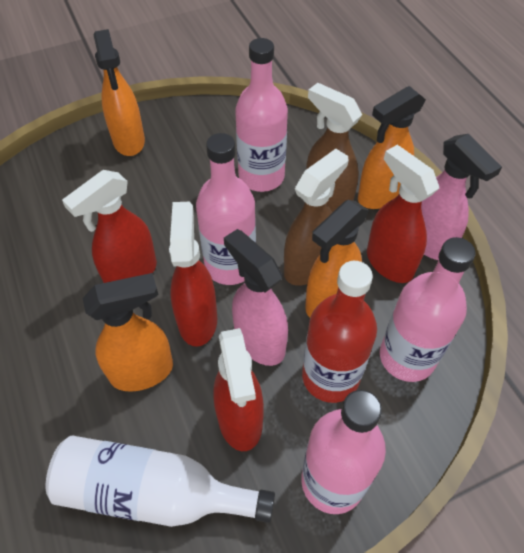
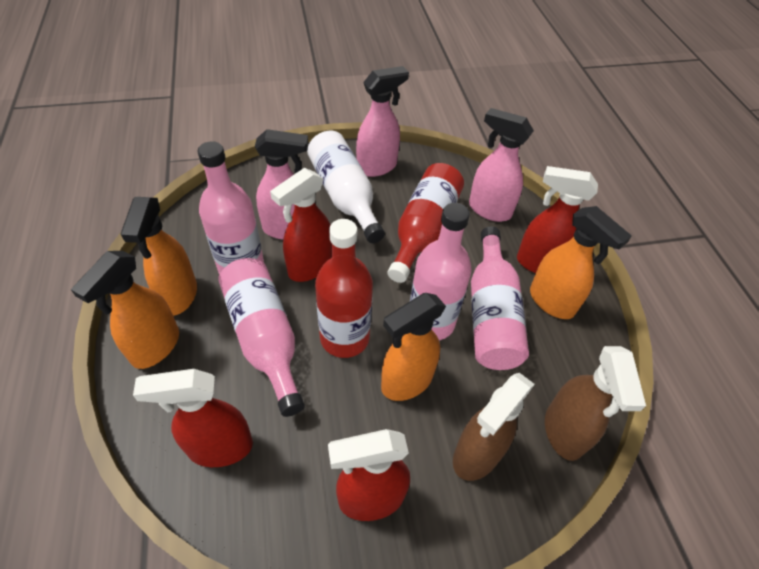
pink spray bottle: [224,229,288,366] [421,134,502,260] = 2 -> [255,129,308,240] [356,66,409,177] [469,108,534,222] = 3
red bottle: [302,261,377,403] = 1 -> [315,219,373,358] [387,163,464,283] = 2

